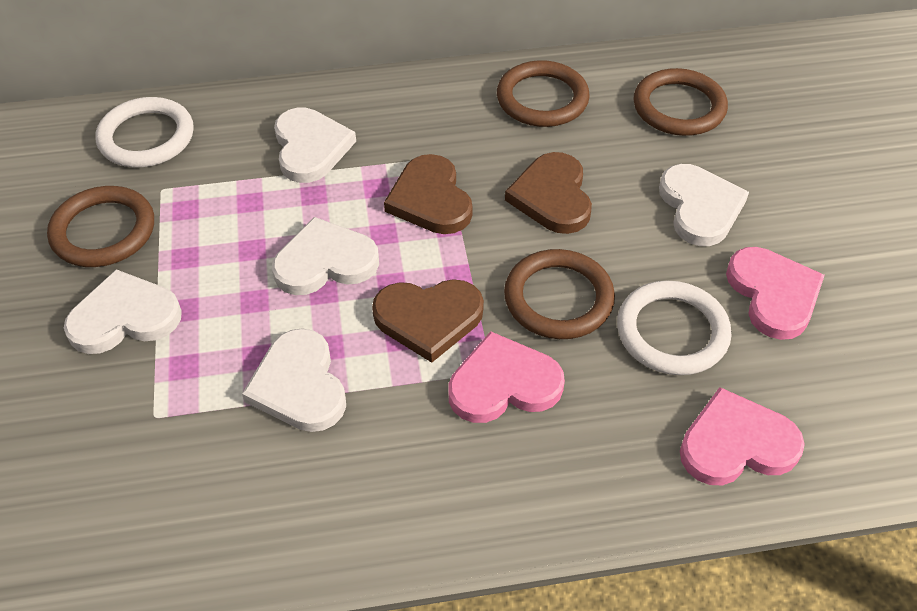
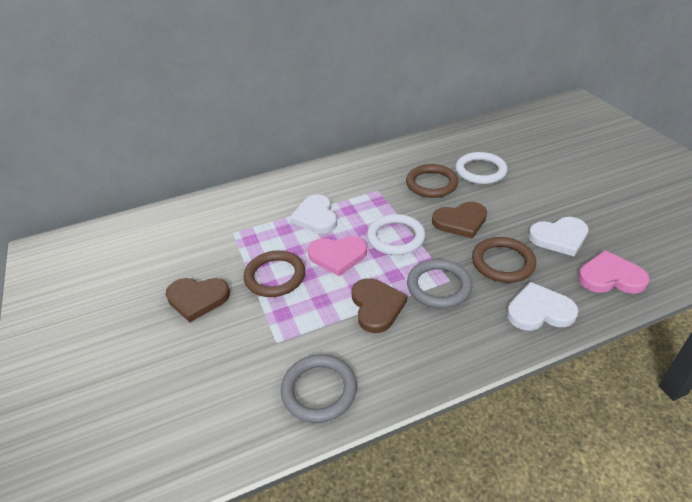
brown ring: [47,186,154,267] [497,60,590,127] [504,249,615,339] [633,68,728,136] = 4 -> [243,250,305,297] [406,164,458,198] [472,237,536,283] = 3
grey ring: none = 0 -> [281,354,357,423] [407,259,472,309] = 2
pink heart: [448,331,565,423] [680,387,805,485] [726,247,825,340] = 3 -> [308,236,367,276] [578,250,650,294] = 2
white heart: [64,269,182,354] [242,328,346,432] [272,217,379,295] [274,108,356,183] [659,164,749,246] = 5 -> [290,194,337,234] [507,282,578,331] [528,217,589,256] = 3

